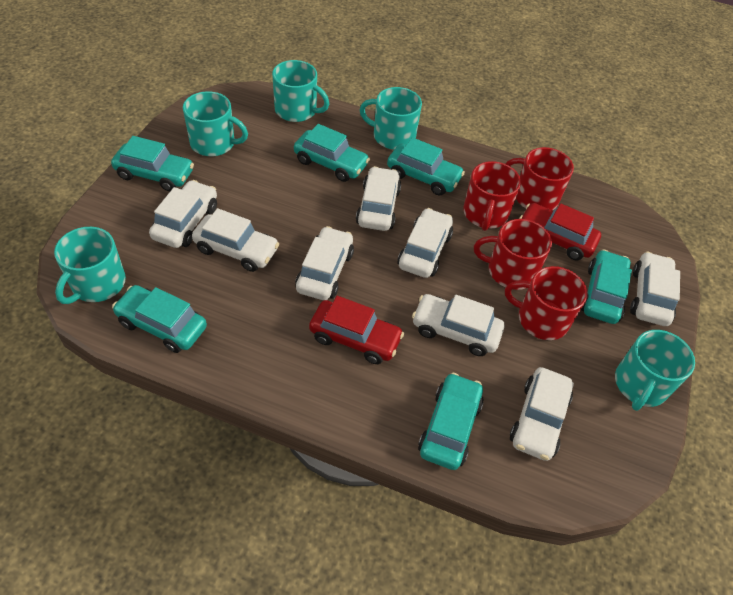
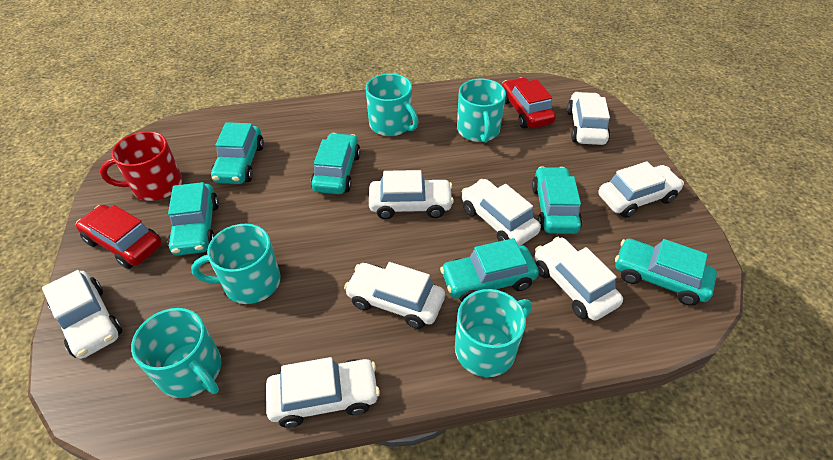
red mug: [463,161,521,231] [474,219,552,290] [505,266,588,340] [506,147,574,210] = 4 -> [100,131,182,201] = 1

